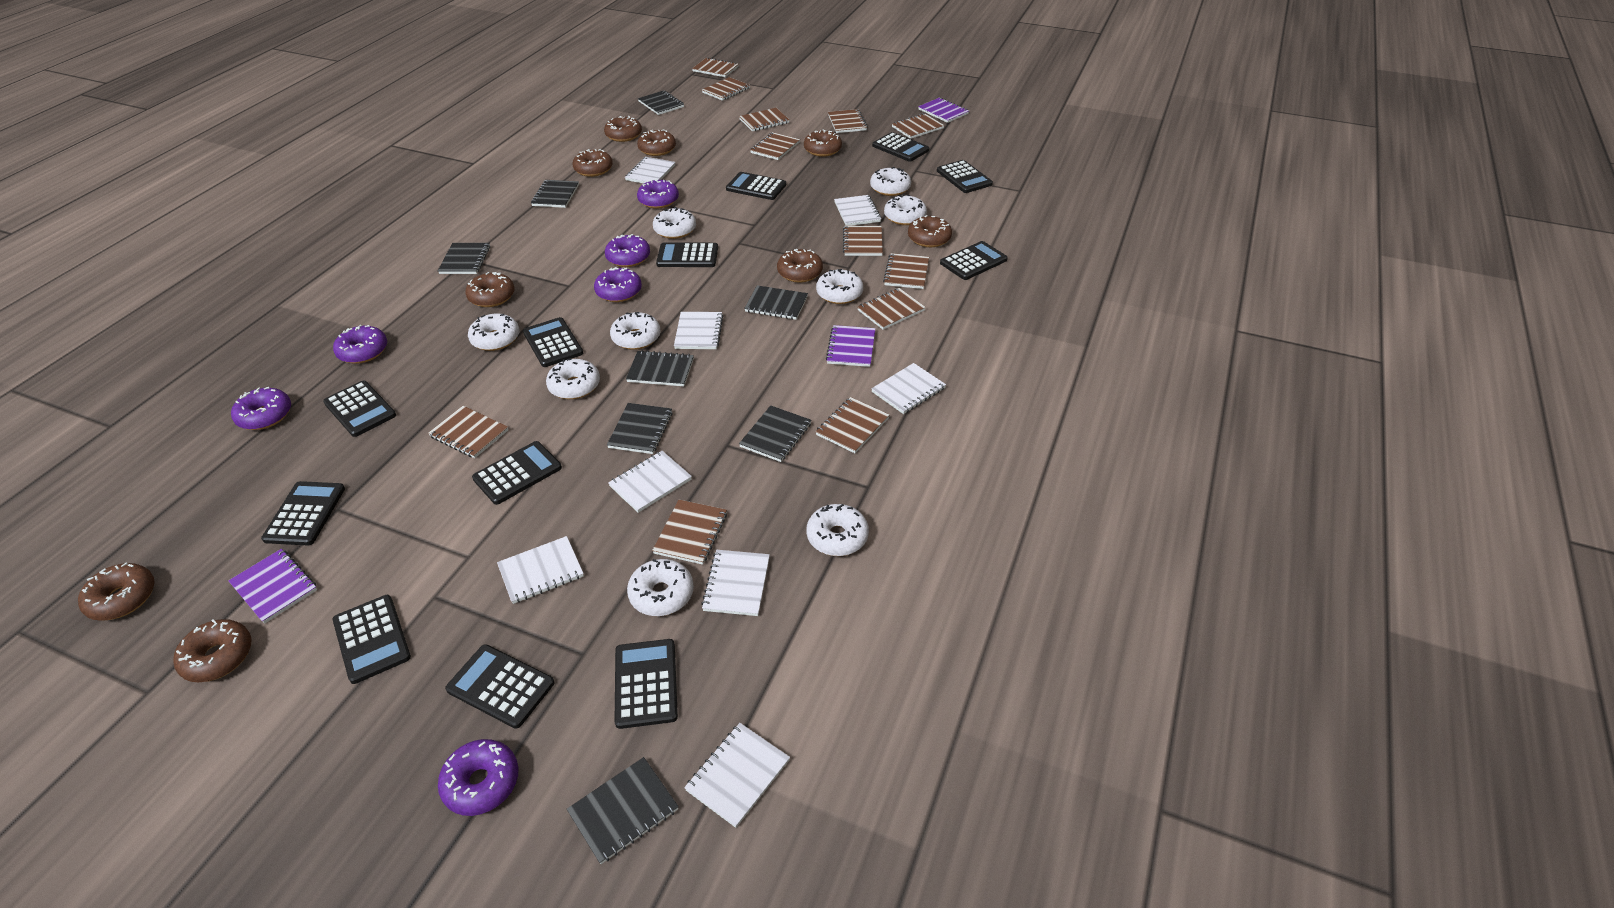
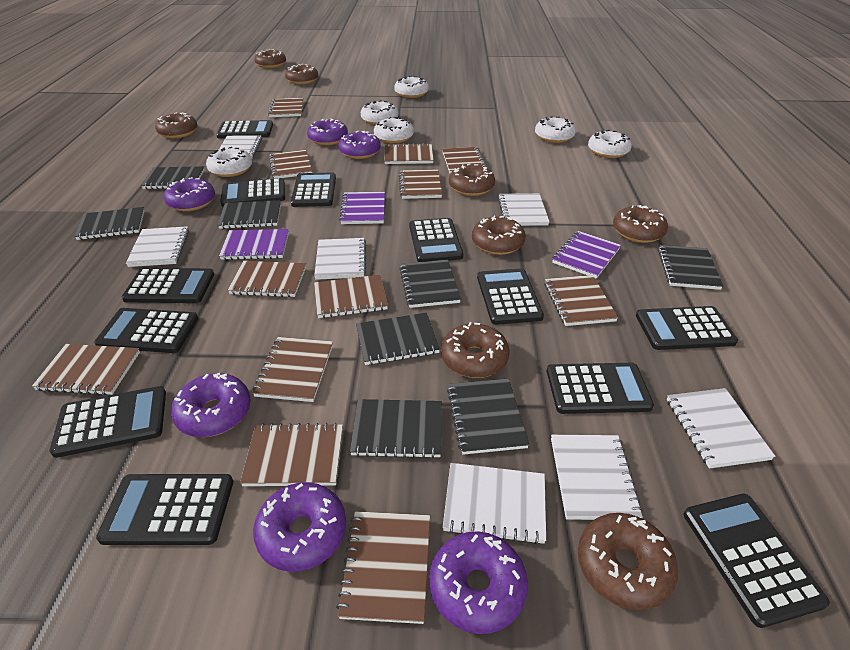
brown donut: [78,562,155,620] [173,619,252,682] [465,272,514,307] [573,149,613,177] [604,116,642,142] [637,129,676,156] [777,249,823,282] [804,129,842,157] [908,215,952,247] = 9 -> [155,112,197,138] [254,49,286,68] [285,64,318,85] [441,322,510,378] [449,163,495,196] [472,215,526,255] [578,513,678,610] [613,205,668,243] = 8
white donut: [468,314,519,351] [546,359,600,399] [610,312,660,350] [627,559,694,616] [653,207,696,239] [806,504,869,556] [816,269,863,304] [870,167,911,196] [884,194,927,225] = 9 -> [206,147,252,177] [361,100,398,125] [374,117,414,144] [394,76,429,98] [535,116,576,143] [588,130,632,158] = 6
white notebook: [497,536,584,604] [608,451,692,513] [625,157,675,184] [674,312,723,349] [684,723,790,828] [701,550,770,616] [834,195,882,226] [871,363,946,414] = 8 -> [126,226,189,267] [219,135,262,158] [314,238,366,280] [443,463,546,545] [498,193,549,226] [551,435,643,520] [667,388,775,469] = 7

